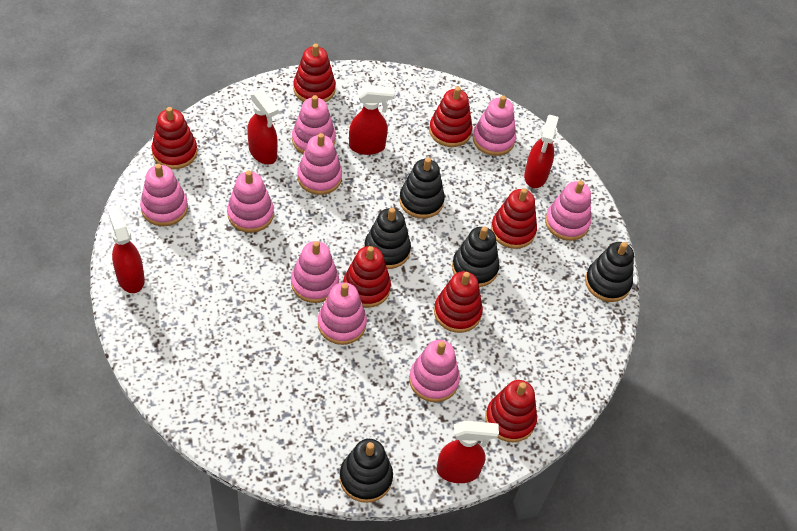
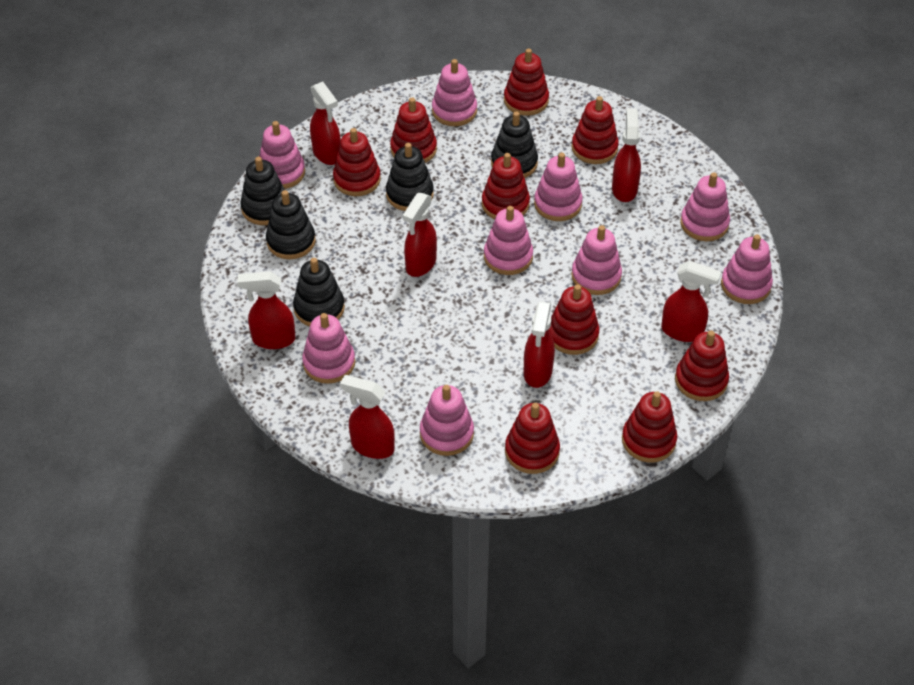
red spray bottle: [107,205,145,293] [247,89,279,164] [349,85,395,155] [437,420,499,483] [524,115,559,188] = 5 -> [237,271,295,349] [310,82,341,165] [340,375,395,459] [403,193,437,277] [524,301,555,388] [612,108,641,202] [661,261,721,342] = 7
red stacking toy: [152,107,197,169] [293,43,336,102] [343,246,391,308] [429,87,473,147] [434,271,483,333] [485,380,537,442] [491,188,537,249] = 7 -> [333,128,381,196] [390,98,437,163] [482,153,530,219] [504,48,549,116] [505,403,560,474] [548,284,599,355] [572,96,619,164] [622,391,677,463] [675,331,729,401] = 9

